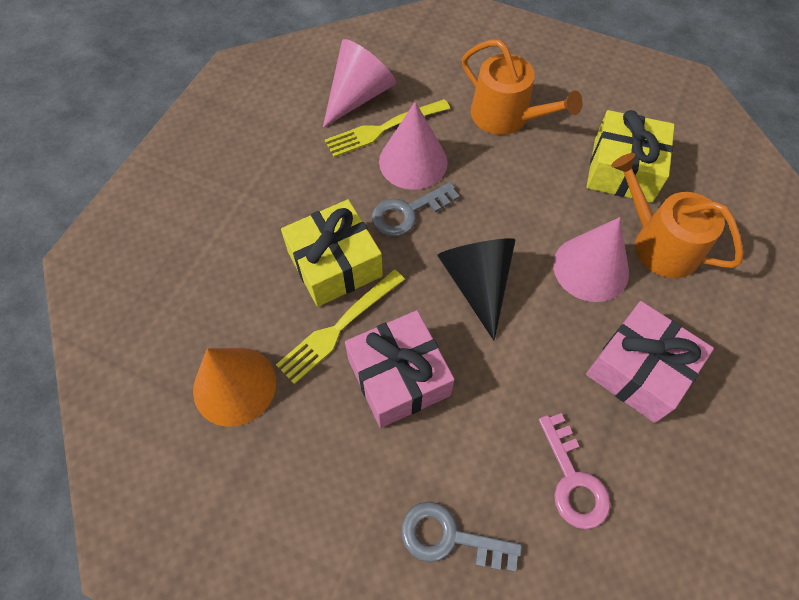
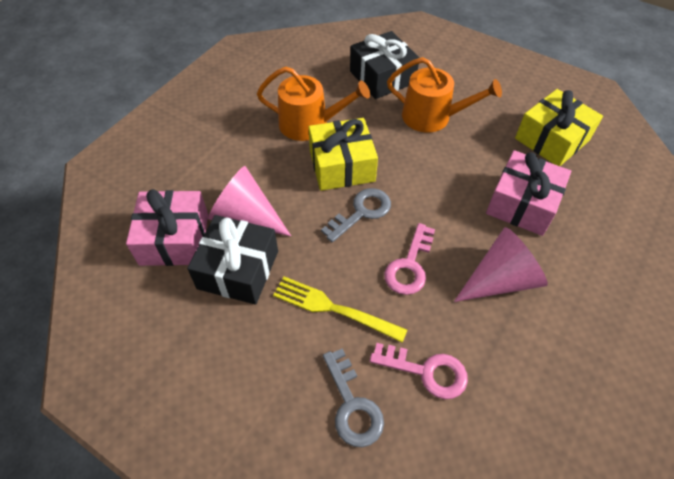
black cone: [437,238,516,341] = 1 -> none = 0
black gift: none = 0 -> [187,215,278,305] [350,31,419,99] = 2
orange cone: [193,348,276,427] = 1 -> none = 0
pink cone: [323,39,396,128] [379,102,448,190] [553,217,629,302] = 3 -> [208,166,291,236] [454,227,548,302] = 2
pink key: [538,413,611,530] = 1 -> [370,343,468,399] [384,223,435,295] = 2
yellow fork: [276,270,405,384] [325,99,450,157] = 2 -> [273,277,407,343] = 1

